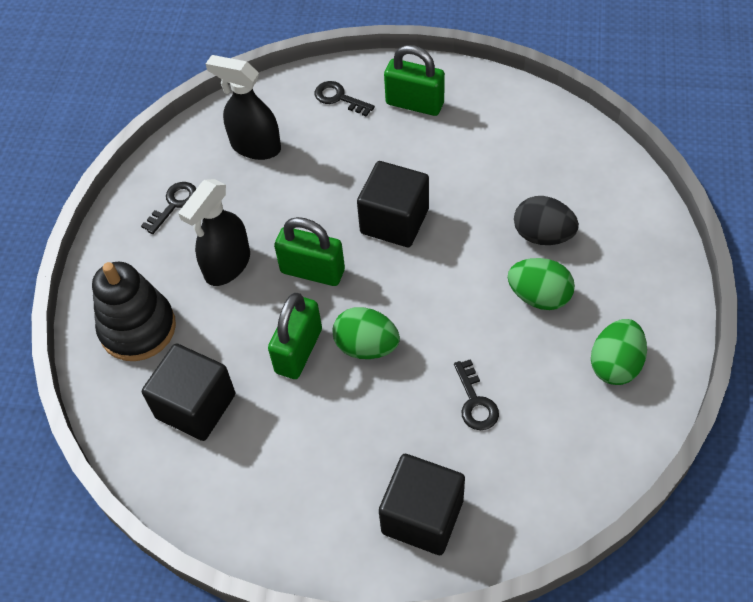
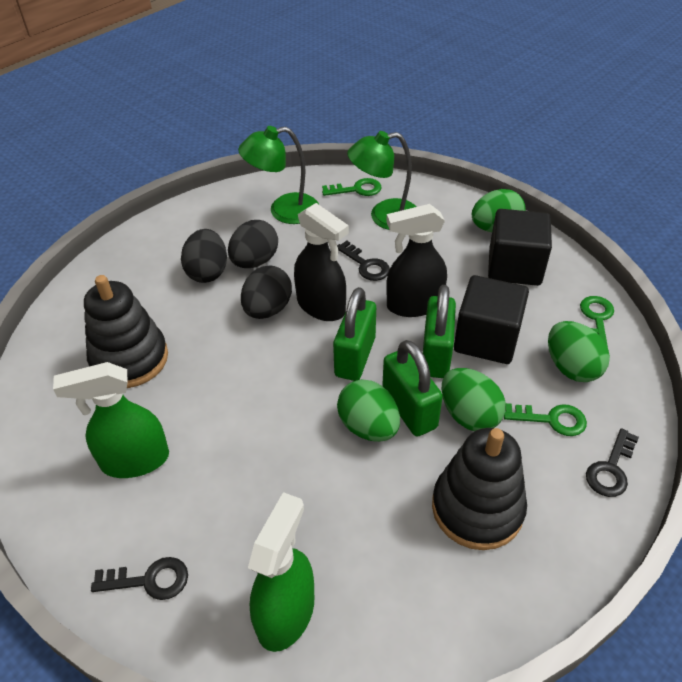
black cube: [142,344,235,441] [357,161,429,247] [379,454,465,555] = 3 -> [454,275,529,364] [488,209,552,286] = 2
black egg: [514,196,579,245] = 1 -> [181,229,227,283] [228,220,278,268] [241,265,292,319] = 3
black stacking toy: [92,262,176,361] = 1 -> [84,275,168,388] [432,428,527,550] = 2
green egg: [332,307,400,359] [508,258,575,310] [591,319,647,385] = 3 -> [337,379,400,442] [442,368,506,431] [472,189,526,232] [548,321,610,382] = 4
green key: none = 0 -> [322,178,381,196] [504,403,587,436] [580,296,614,347] = 3
green lamp: none = 0 -> [238,126,319,224] [347,131,417,230] = 2
green spray bottle: none = 0 -> [53,362,169,478] [248,492,314,652] = 2

